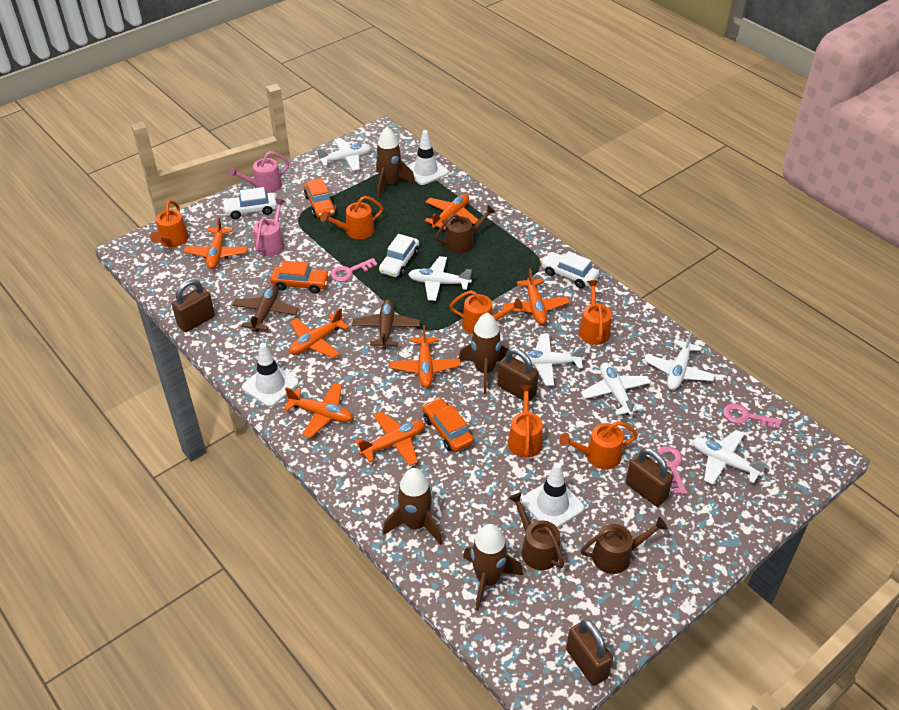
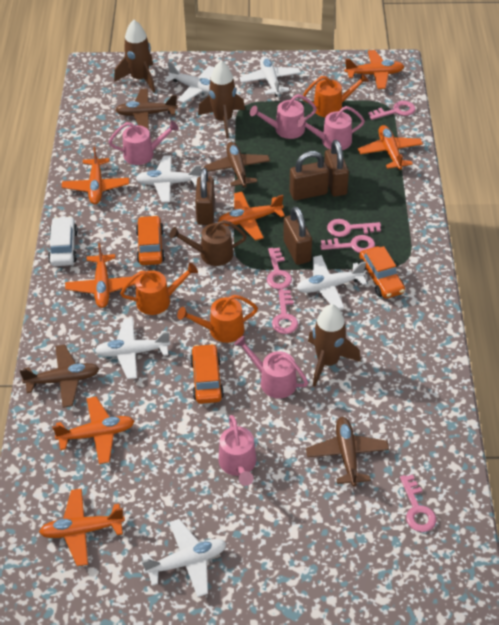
brown plane: [232,285,299,332] [352,300,420,349] = 2 -> [19,344,100,408] [115,89,178,130] [204,142,270,188] [306,417,389,487] = 4
brown rocket: [376,127,415,198] [383,468,443,545] [459,312,509,394] [463,524,523,611] = 4 -> [114,20,155,93] [198,61,245,138] [308,304,361,386] = 3
brown watering can: [435,205,495,254] [508,492,564,570] [581,517,667,574] = 3 -> [169,220,247,266] = 1
orange watering can: [150,200,189,247] [320,196,383,239] [450,290,523,334] [508,385,543,458] [559,421,638,469] [579,280,612,345] = 6 -> [120,263,198,315] [177,295,258,343] [303,73,369,117] = 3
pink key: [330,258,378,282] [657,446,687,495] [723,403,782,429] = 3 -> [267,248,292,289] [272,289,298,334] [320,235,375,253] [327,219,381,237] [368,101,415,120] [400,475,436,532] = 6
pink watering can: [228,151,289,193] [253,198,285,257] = 2 -> [109,121,179,165] [218,415,257,486] [234,335,308,398] [250,94,317,139] [297,106,365,150] = 5
white car: [222,187,277,219] [379,234,419,277] [541,251,599,288] = 3 -> [48,216,78,266] = 1
white traffic cone: [242,343,299,407] [407,130,448,185] [522,463,584,528] = 3 -> none = 0

